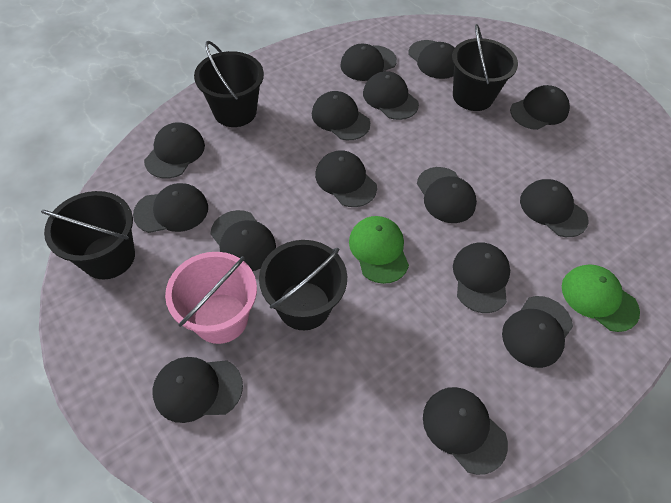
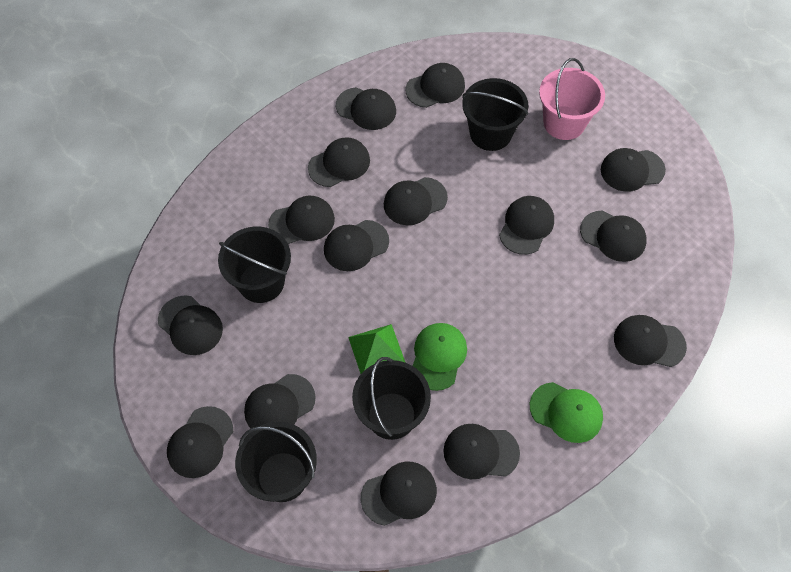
green pyramid: none = 0 -> [348,324,406,374] = 1

